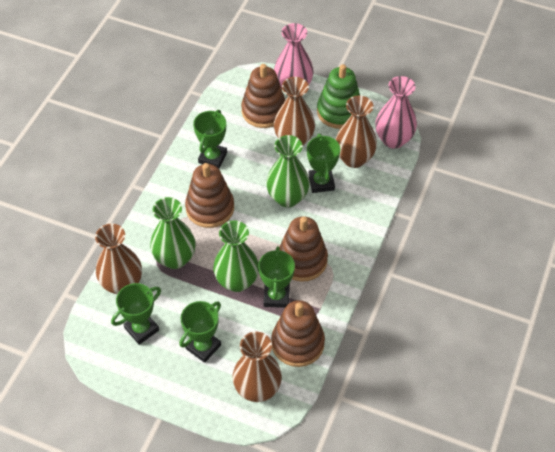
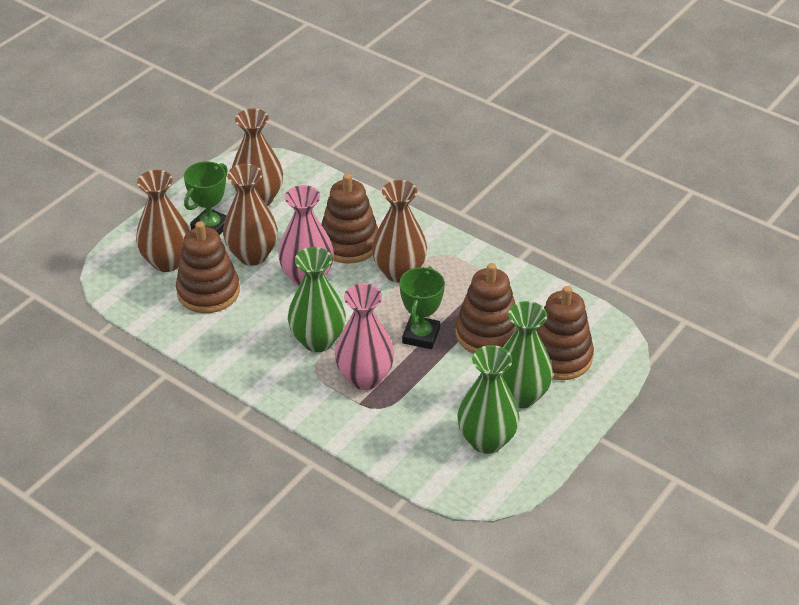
green stacking toy: [317,64,360,129] = 1 -> none = 0
green trophy: [111,283,161,345] [179,301,221,363] [193,110,227,169] [258,246,295,308] [307,134,340,193] = 5 -> [184,161,228,235] [399,266,445,349] = 2

